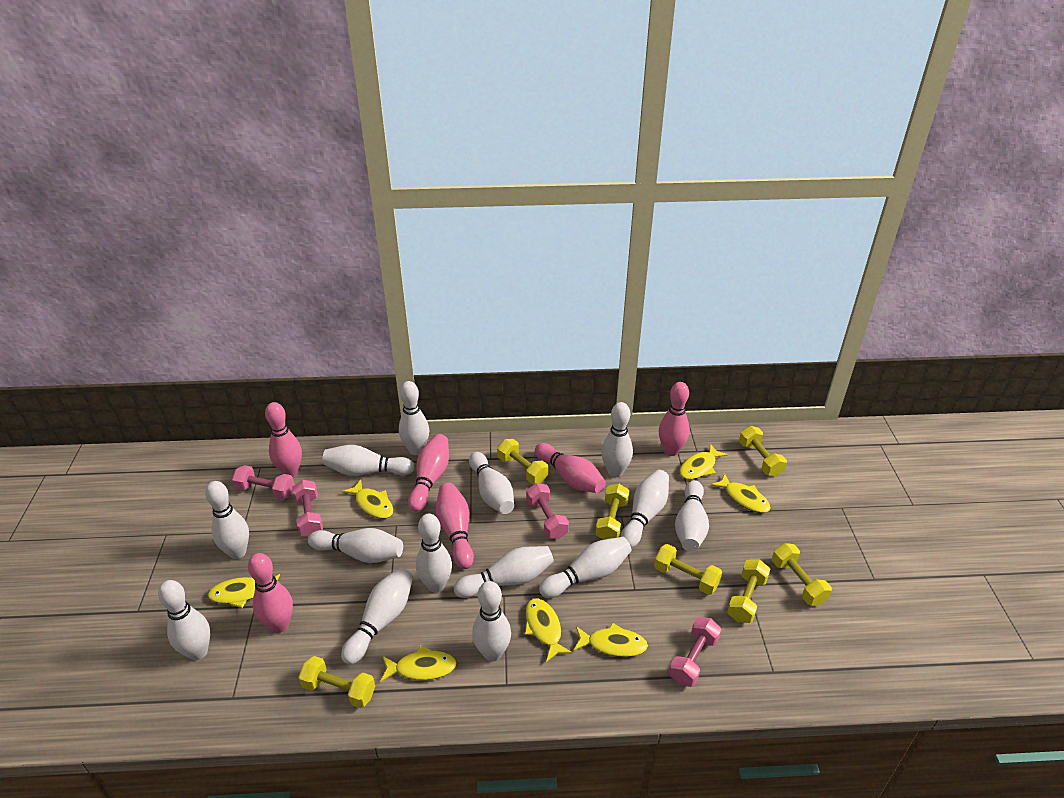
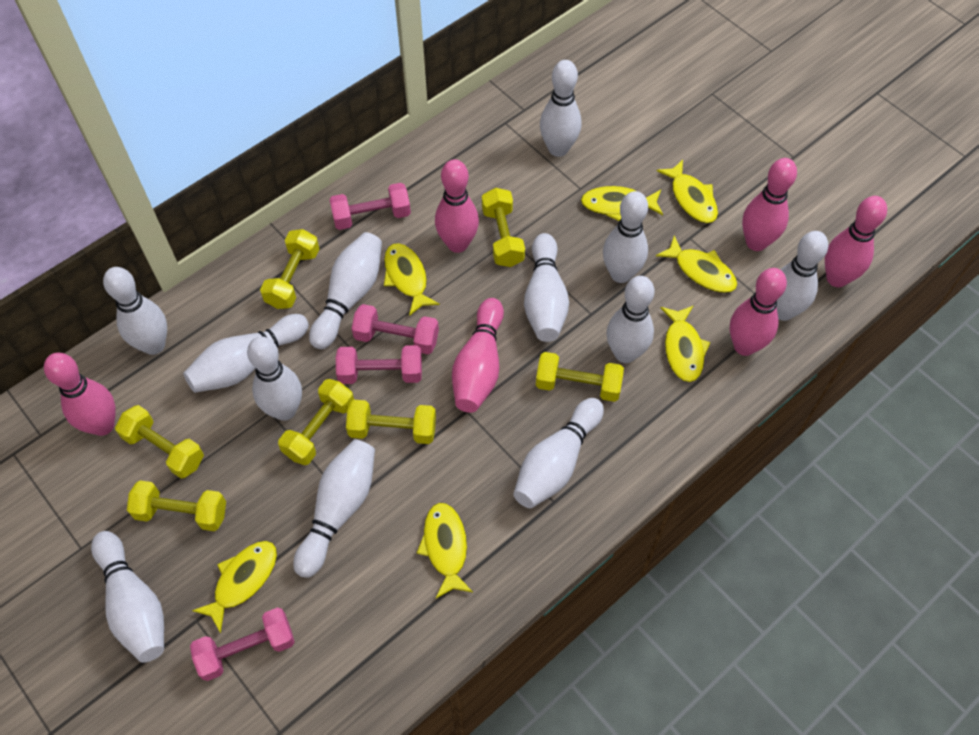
white bowling pin: [158,580,210,660] [205,481,249,559] [308,528,403,563] [322,445,415,476] [341,567,413,665] [399,381,429,455] [416,514,452,593] [454,546,554,598] [469,452,514,514] [472,581,511,661] [539,537,632,598] [601,402,633,477] [620,470,669,548] [675,480,709,552] = 14 -> [91,531,164,663] [103,267,167,355] [183,314,309,393] [247,336,302,421] [293,439,375,578] [309,232,382,349] [513,398,604,508] [524,233,569,342] [540,60,581,157] [603,191,648,283] [607,276,654,363] [776,231,828,321] = 12

